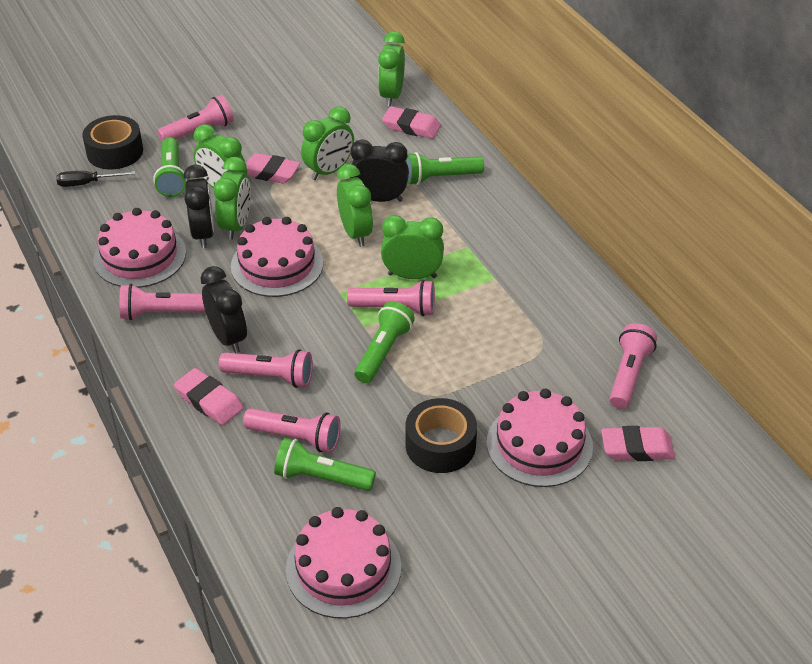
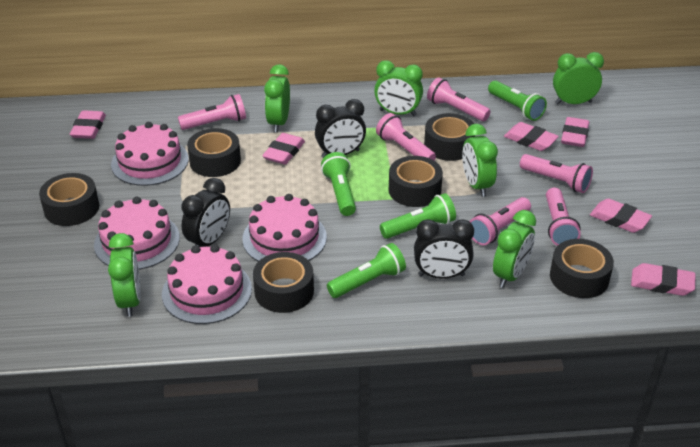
black screwdriver: [56,171,135,187] = 1 -> none = 0
black tape: [83,115,143,169] [406,398,477,473] = 2 -> [39,173,99,226] [187,128,241,177] [253,252,314,313] [389,156,443,207] [424,113,475,161] [550,239,614,298] = 6
pink eraser: [174,368,244,425] [246,153,300,184] [382,106,441,139] [601,426,675,461] = 4 -> [70,110,106,139] [262,133,305,164] [504,122,559,151] [561,117,589,147] [590,198,652,233] [631,263,695,296] = 6

